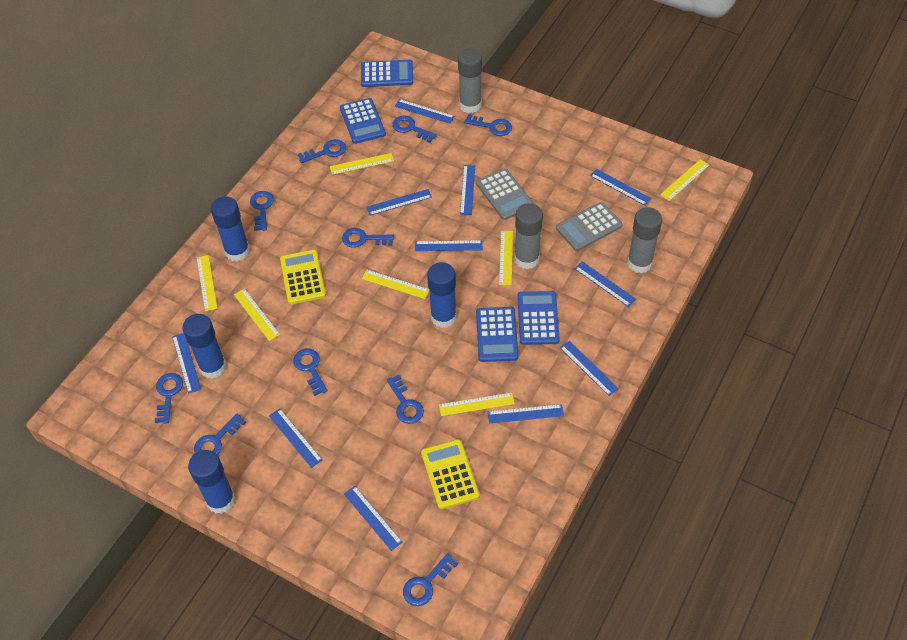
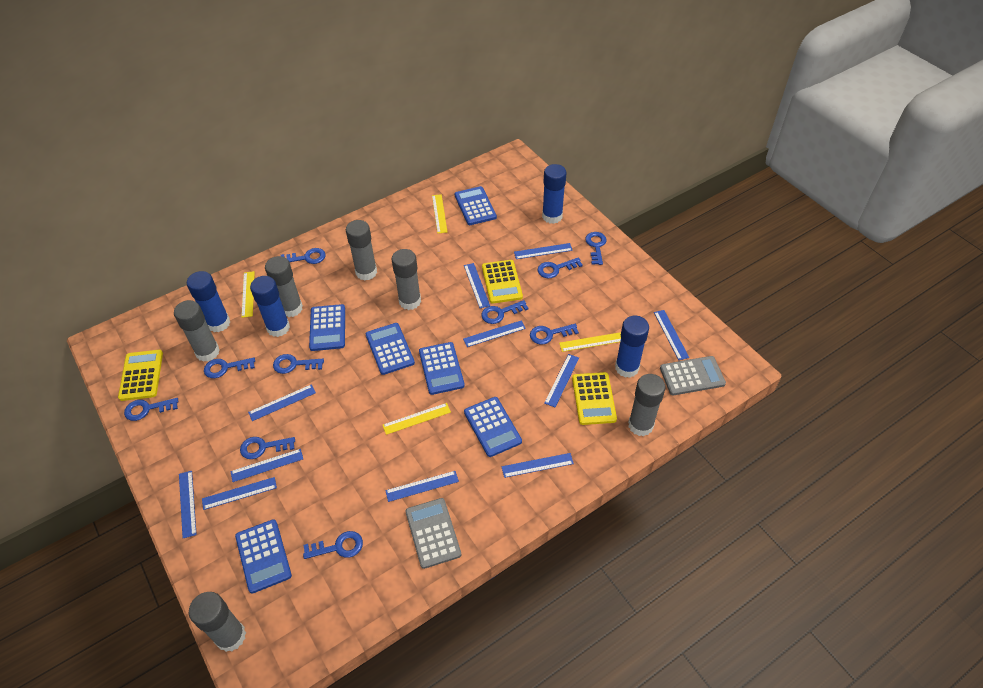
blue calculator: [340,98,386,144] [361,60,413,87] [476,307,519,362] [517,291,560,345] = 4 -> [235,519,292,593] [309,304,345,351] [366,323,415,375] [419,342,465,395] [455,186,497,225] [464,397,522,457] = 6
grey glue stick: [458,49,482,113] [514,203,543,269] [627,207,662,273] = 3 -> [174,300,220,362] [189,592,246,652] [265,256,303,317] [346,220,377,280] [392,249,421,310] [628,374,666,436] = 6
yellow calculator: [280,250,326,304] [421,439,480,509] = 2 -> [118,350,163,401] [482,260,523,304] [572,372,617,425] = 3
yellow ruler: [197,255,218,311] [234,289,280,341] [330,153,394,175] [362,270,429,299] [439,393,515,416] [499,231,513,285] [660,159,709,201] = 7 -> [241,271,255,318] [383,403,451,435] [432,194,447,234] [559,332,621,352] = 4

